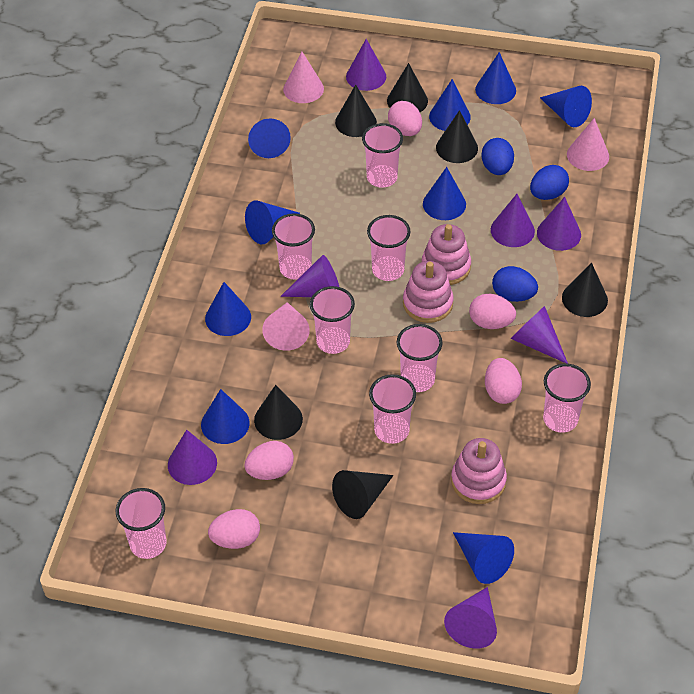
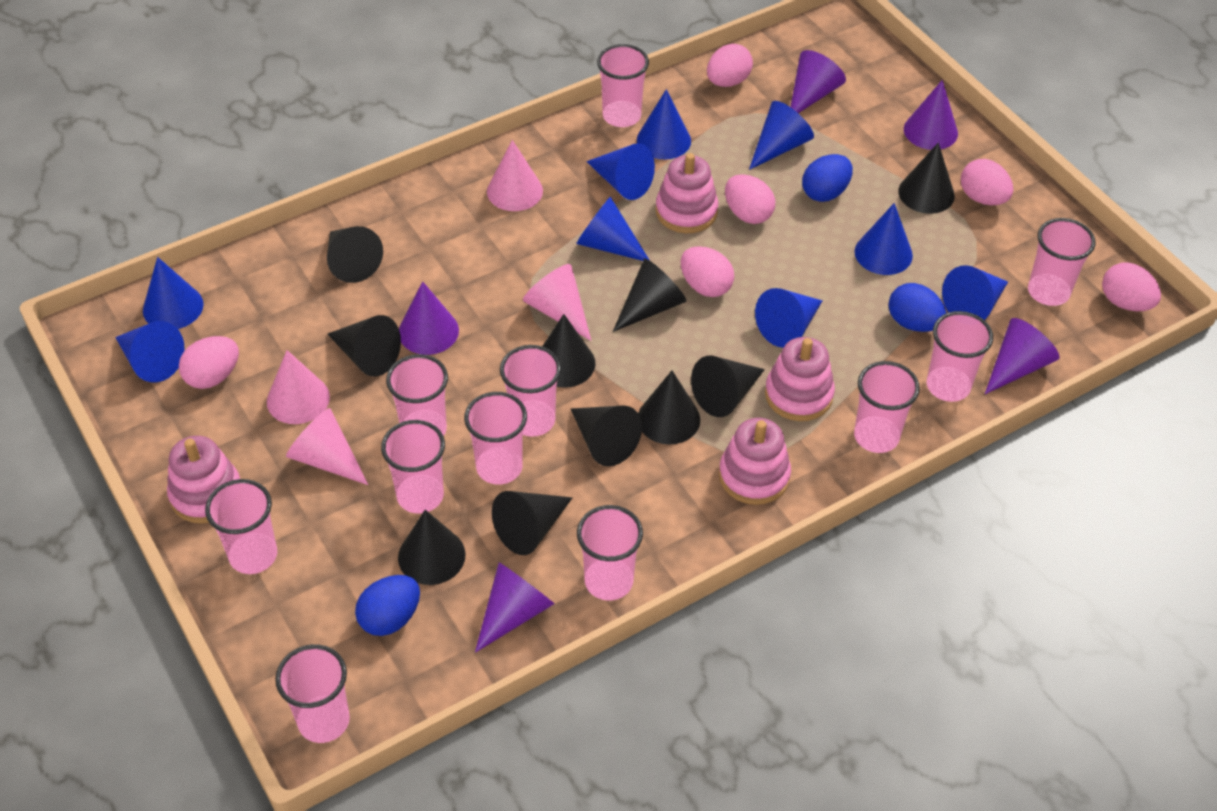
black cone: [254,385,303,440] [332,470,394,519] [335,84,377,137] [387,63,428,112] [436,110,478,163] [562,262,608,317] = 6 -> [327,226,383,283] [328,315,401,377] [398,510,466,585] [492,491,572,555] [542,314,596,388] [571,406,642,466] [613,259,686,332] [638,371,700,445] [691,356,765,417] [898,142,955,214] = 10
pink cone: [262,302,310,351] [283,52,324,103] [567,118,609,171] = 3 -> [267,350,330,424] [286,408,368,485] [487,140,543,211] [523,264,591,341] = 4
pink cup: [116,488,167,559] [272,213,315,280] [310,286,355,354] [362,123,403,188] [367,215,410,281] [369,374,416,444] [397,324,443,392] [543,364,591,433] = 8 -> [205,479,277,574] [275,644,350,743] [381,420,445,514] [386,354,448,436] [464,392,527,485] [500,345,561,437] [577,505,643,601] [597,44,649,127] [854,361,920,453] [927,311,993,402] [1028,218,1096,306] = 11
pink egg: [208,509,260,549] [244,441,294,480] [388,101,422,136] [469,294,516,329] [485,358,522,404] = 5 -> [179,336,239,389] [681,246,734,297] [707,44,753,87] [725,174,775,224] [961,159,1013,205] [1102,262,1161,311] = 6
pink stacking toy: [403,261,453,323] [422,224,471,285] [451,438,507,504] = 3 -> [167,436,240,524] [655,153,718,233] [719,418,791,505] [765,337,835,421] = 4
purple cone: [168,430,217,485] [280,255,339,297] [346,39,386,91] [444,587,497,649] [491,194,535,247] [511,306,568,364] [537,197,581,251] = 7 -> [399,281,459,355] [475,562,554,653] [791,50,846,113] [904,80,958,150] [985,318,1059,394] = 5

